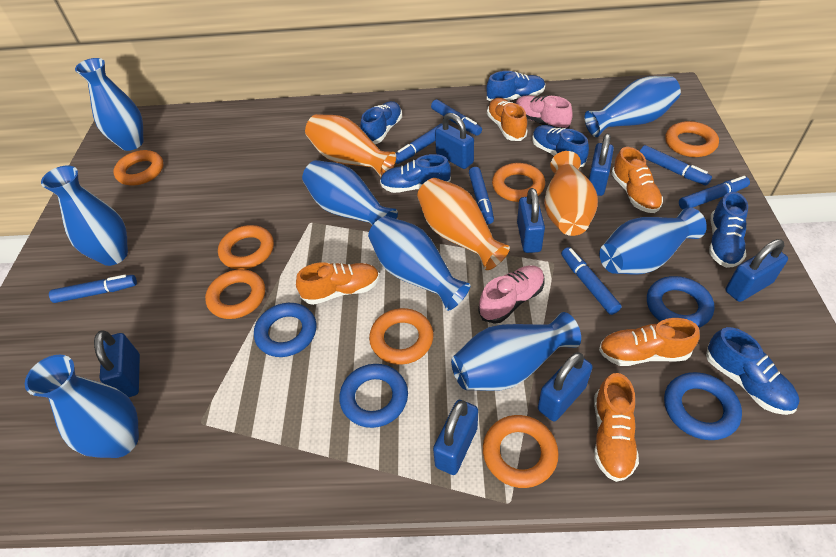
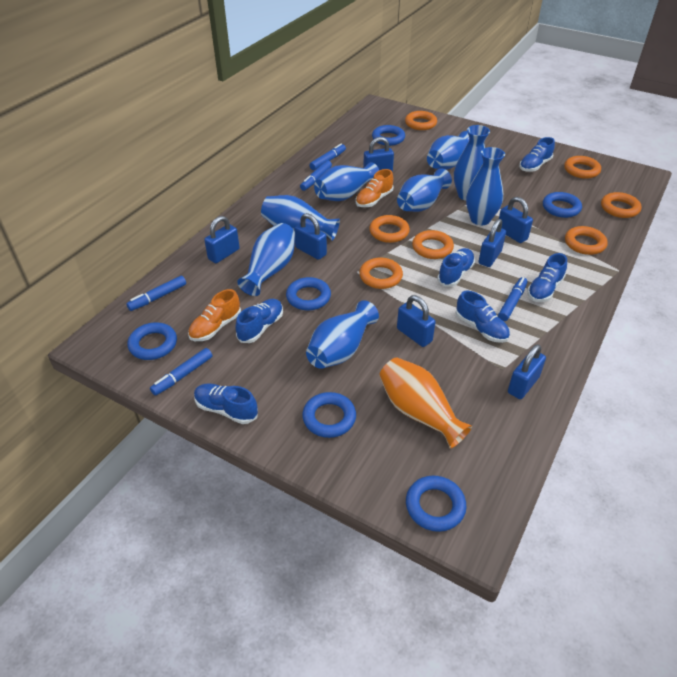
blue marker: [49,275,137,303] [395,123,443,164] [431,99,482,136] [469,167,494,224] [561,247,621,315] [640,145,712,185] [679,176,750,210] = 7 -> [126,276,186,311] [150,348,213,396] [300,160,332,191] [309,143,346,170] [498,277,528,321] = 5
blue ring: [254,303,316,357] [339,364,408,428] [647,276,714,328] [664,372,742,440] = 4 -> [128,322,177,360] [286,277,331,310] [302,392,356,438] [372,125,405,146] [406,476,467,532] [543,192,582,218] = 6
orange shoe: [296,262,380,305] [487,98,528,141] [594,373,639,482] [599,318,700,366] [611,147,663,213] = 5 -> [188,289,241,341] [356,169,394,207] = 2
orange vase: [305,114,396,177] [417,178,510,270] [544,151,598,236] = 3 -> [379,357,472,449] = 1
pink shoe: [478,265,545,324] [516,95,573,129] = 2 -> none = 0

